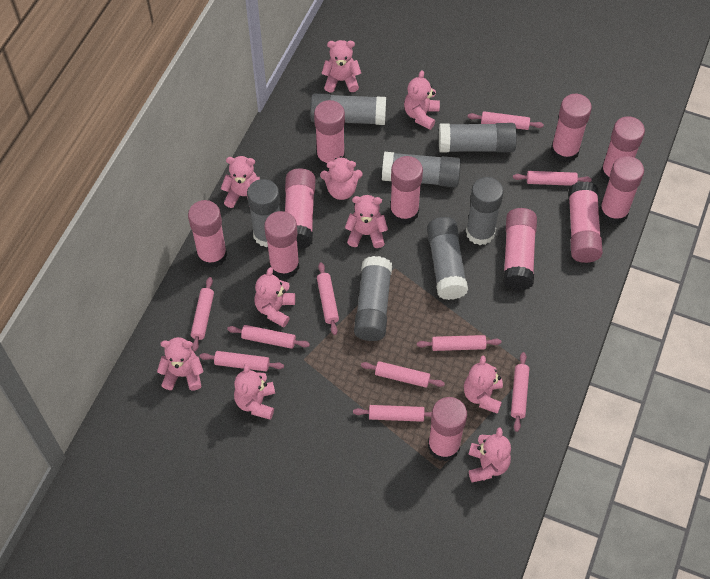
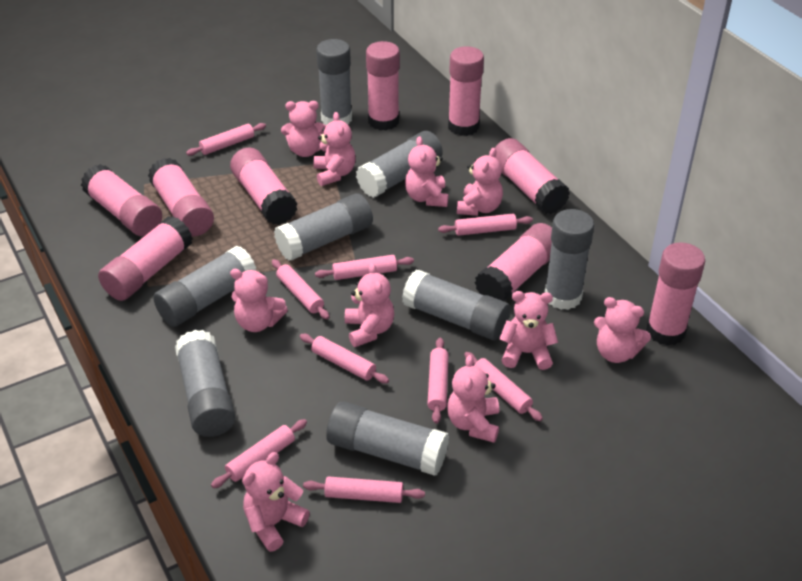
grey glue stick: [247,179,280,247] [310,93,386,125] [354,256,392,341] [382,152,461,187] [427,217,468,300] [439,123,517,152] [466,177,504,245] = 7 -> [153,246,256,327] [175,330,236,437] [274,193,373,261] [316,39,352,125] [326,401,449,476] [356,131,443,198] [402,270,510,340] [544,209,594,310] = 8
pink glue stick: [188,200,227,268] [264,211,299,279] [285,168,315,249] [314,100,345,169] [390,156,423,224] [428,397,467,461] [503,208,537,291] [551,94,592,163] [568,181,603,263] [599,156,644,224] [601,116,645,182] = 11 -> [81,164,162,236] [98,216,193,301] [148,158,214,237] [230,147,298,225] [366,41,400,130] [448,46,484,136] [475,223,552,301] [495,138,570,214] [646,242,705,346] = 9
pink rolling pin: [191,277,214,351] [200,351,284,371] [227,325,310,349] [317,262,339,335] [353,405,432,422] [361,361,445,388] [417,335,501,351] [468,111,544,130] [511,352,529,432] [513,171,592,186] = 10 -> [186,123,266,156] [211,419,307,488] [272,259,329,319] [300,334,389,383] [303,476,425,503] [315,255,414,280] [427,338,449,424] [438,214,533,236] [464,352,543,421] = 9

